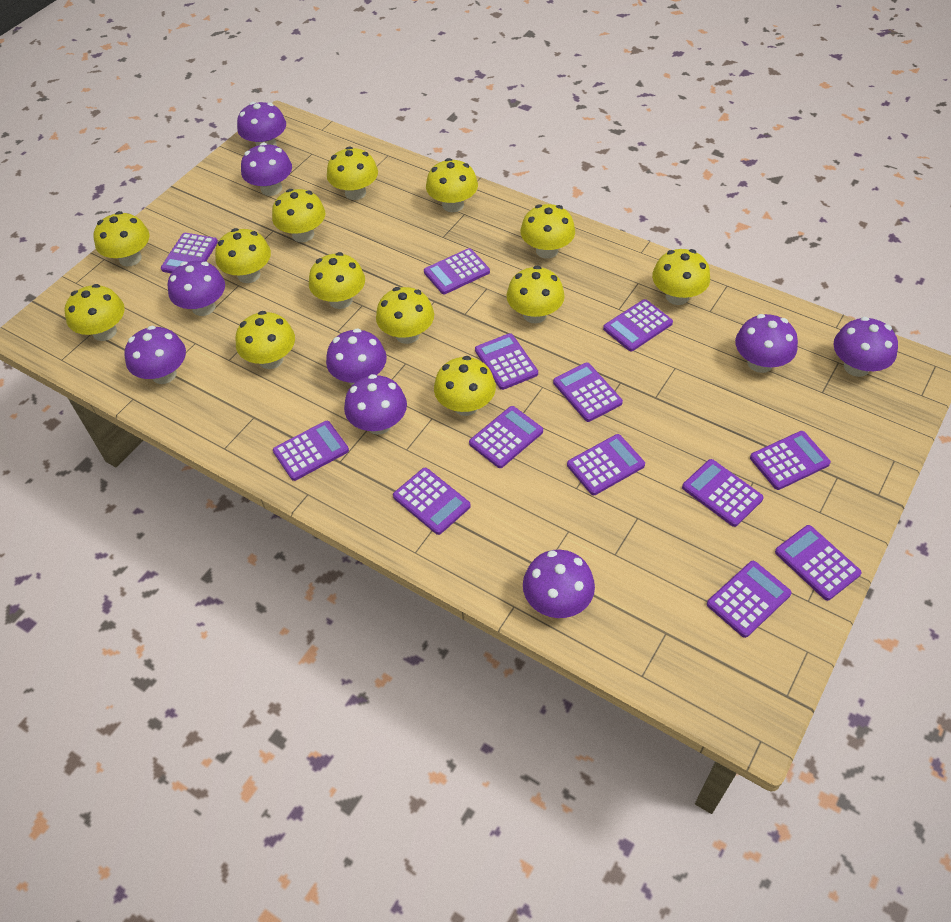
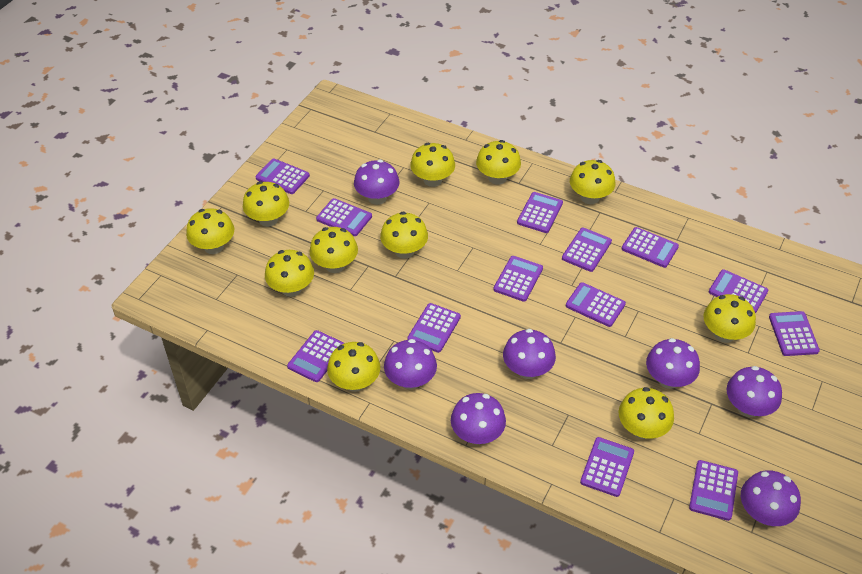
purple mushroom: [125,326,186,384] [168,261,225,316] [237,102,286,146] [241,143,292,196] [326,328,387,386] [344,374,407,435] [523,550,595,618] [735,314,798,373] [834,317,898,377] = 9 -> [354,160,399,205] [384,339,437,390] [451,393,506,444] [503,329,556,379] [646,338,700,389] [726,366,782,417] [741,470,801,526] = 7
yellow mushroom: [64,284,125,341] [93,211,150,266] [215,228,271,283] [236,311,295,369] [272,189,325,242] [309,252,365,309] [327,146,378,200] [376,287,434,344] [426,158,478,212] [434,356,496,416] [507,266,565,324] [521,204,575,259] [652,249,710,305] = 13 -> [186,208,234,254] [243,181,289,227] [265,250,314,297] [309,227,358,273] [327,342,381,392] [380,212,428,259] [410,143,455,187] [476,140,521,185] [570,160,615,204] [619,387,674,439] [703,294,756,343] = 11

